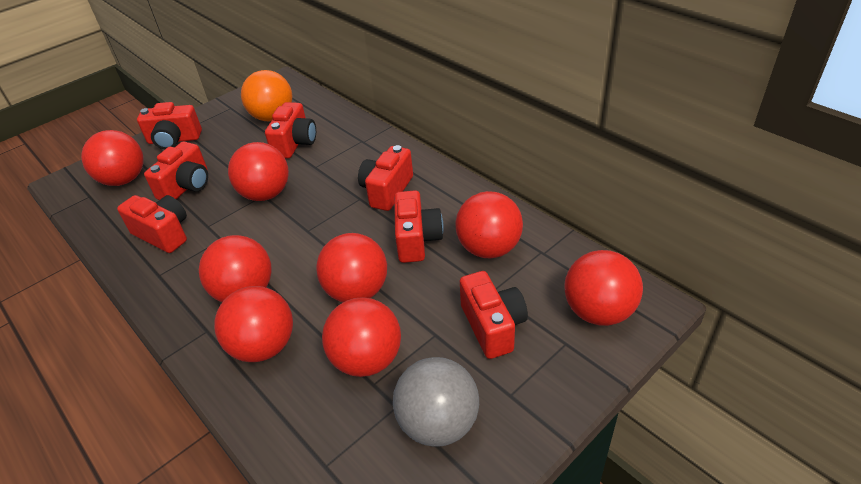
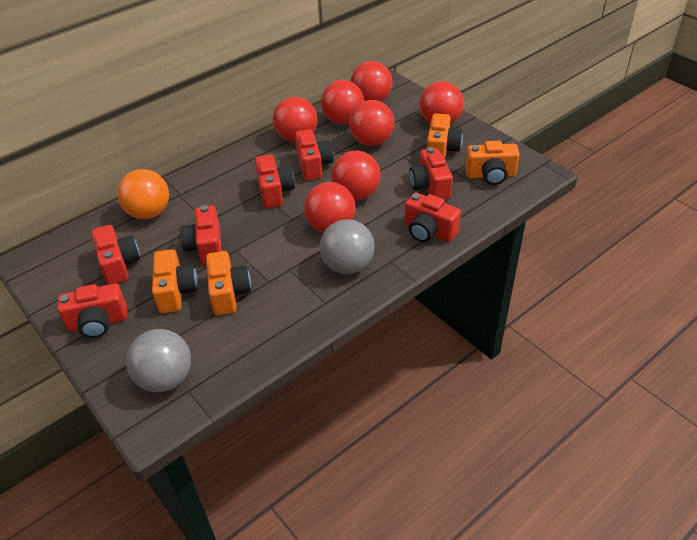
grey ball: [393,357,479,447] = 1 -> [126,329,191,392] [320,219,375,274] = 2
orange camera: none = 0 -> [152,249,198,313] [206,251,251,315] [427,113,463,159] [465,141,520,185] = 4
red ball: [81,130,143,186] [199,235,272,302] [214,286,293,362] [228,142,289,201] [316,233,387,302] [322,297,401,377] [455,191,523,258] [565,250,643,326] = 8 -> [273,97,318,142] [304,182,356,233] [321,80,364,125] [331,151,381,200] [349,100,394,146] [351,61,393,102] [419,81,464,124] = 7

